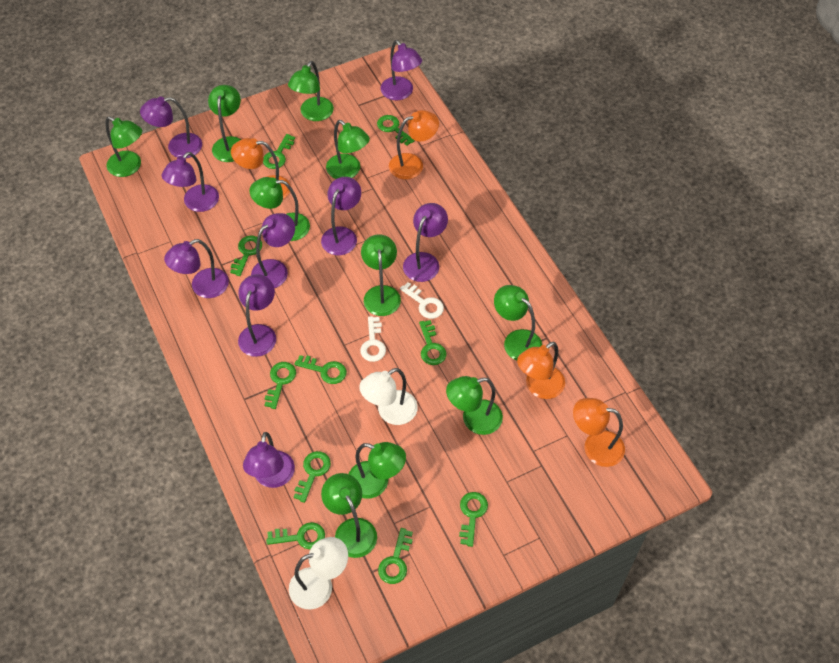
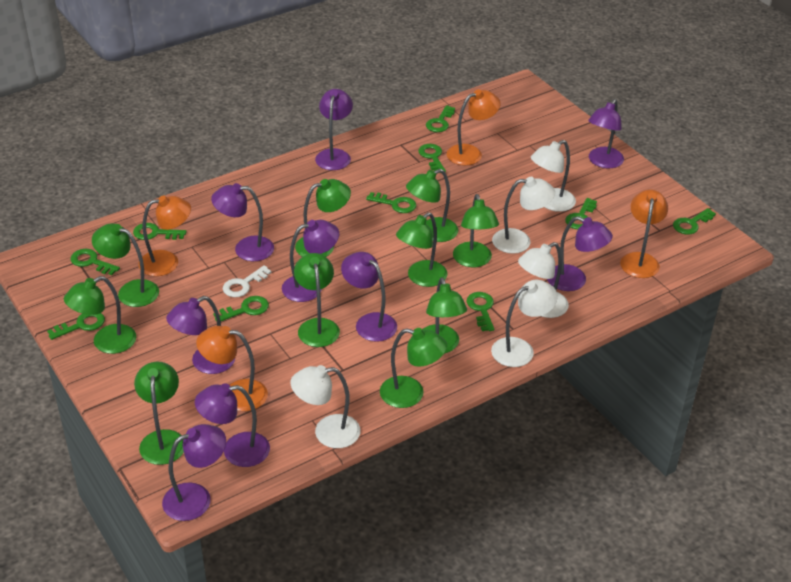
white key: [360,316,386,362] [400,282,444,319] = 2 -> [223,265,272,297] = 1
white lamp: [289,537,348,609] [359,368,418,425] = 2 -> [291,365,360,448] [491,280,558,367] [492,177,555,254] [518,242,569,318] [531,140,576,212] = 5

